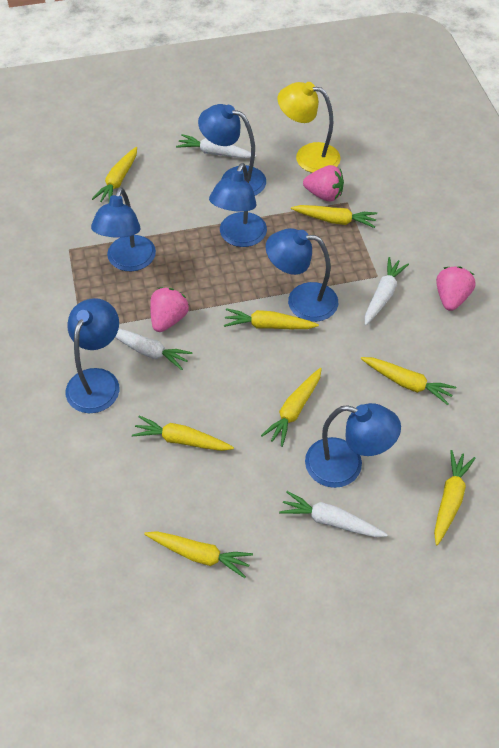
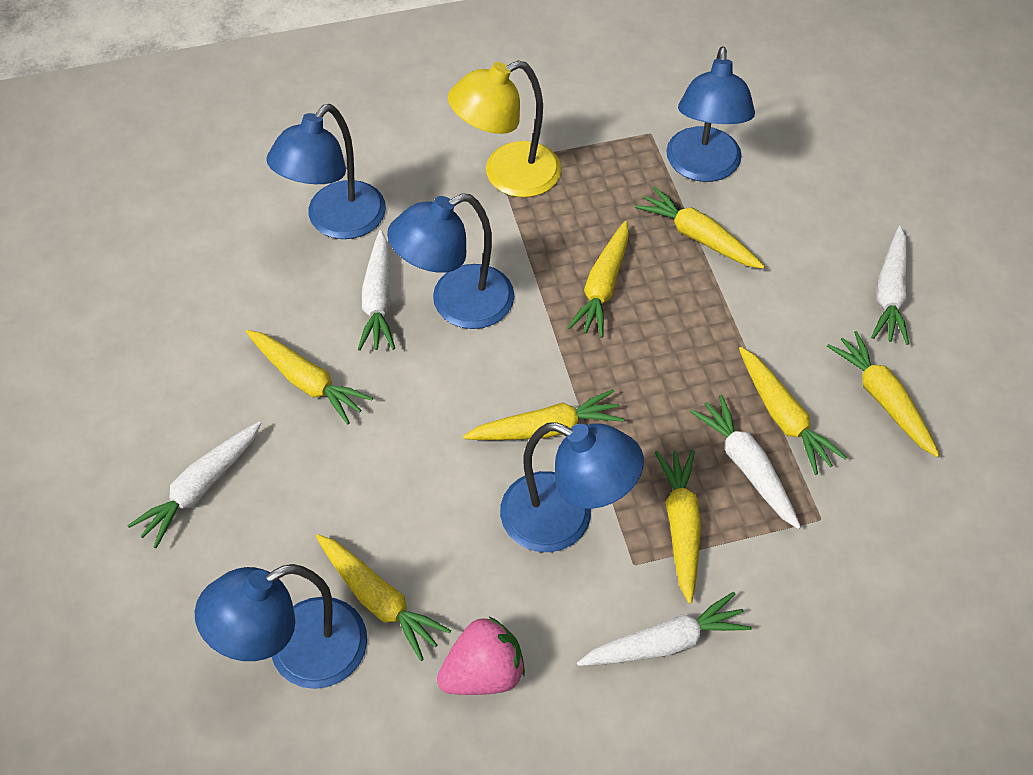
blue lamp: [66,298,120,413] [91,187,156,271] [198,104,266,196] [209,163,267,247] [266,228,338,322] [305,403,401,488] = 6 -> [195,564,367,689] [266,104,386,239] [387,193,514,329] [500,423,644,552] [666,46,755,182] = 5
pink strawberry: [150,287,189,332] [303,165,344,202] [436,266,476,311] = 3 -> [437,617,525,695] = 1
white carrot: [115,328,193,370] [176,134,257,159] [279,491,388,537] [365,257,409,325] = 4 -> [127,421,261,548] [358,230,395,351] [577,592,752,666] [690,395,801,529] [871,226,909,345] = 5

